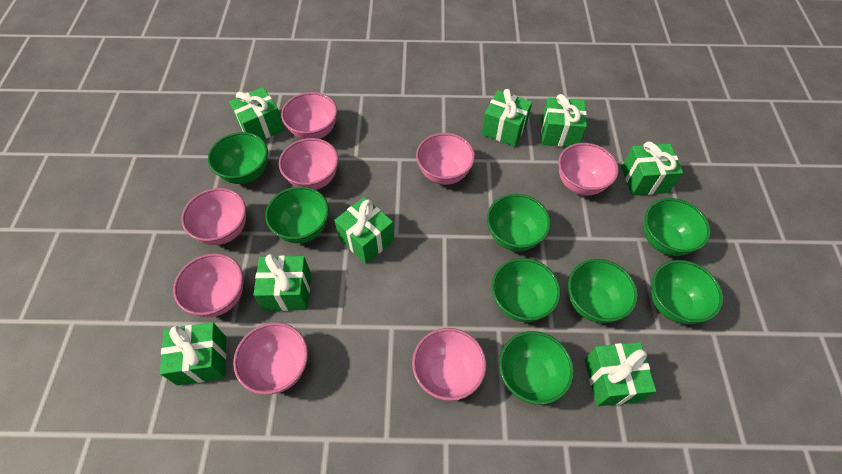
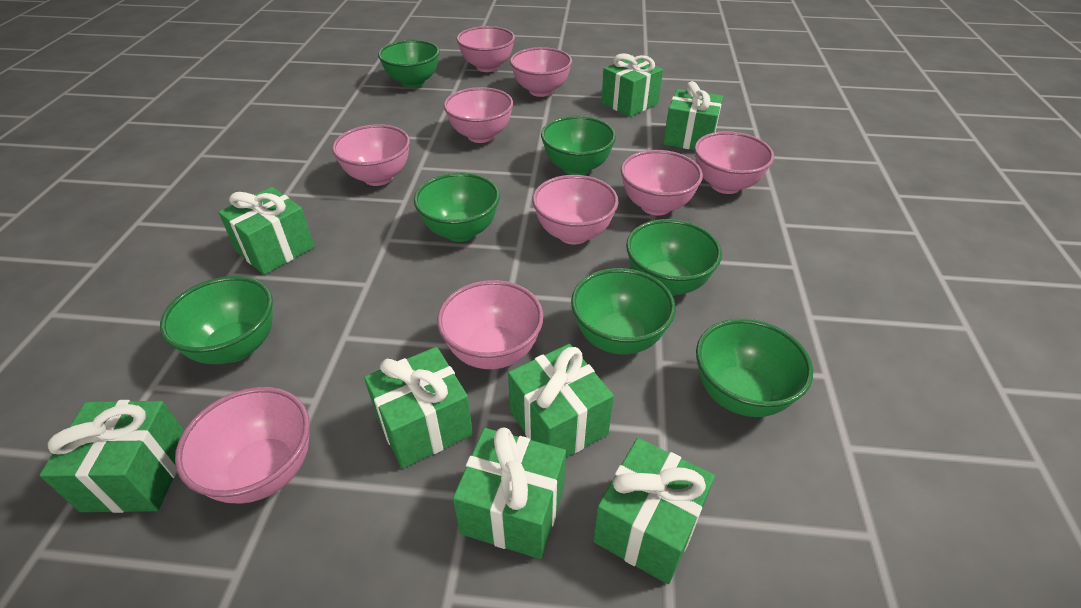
green bowl: [208,132,268,184] [265,186,329,243] [487,194,551,251] [492,258,561,322] [499,331,574,405] [568,259,638,323] [644,198,711,256] [651,260,723,324] = 8 -> [160,276,273,364] [378,40,440,88] [414,173,500,242] [541,116,616,175] [571,268,676,355] [626,219,722,296] [696,318,813,417] = 7
pink bowl: [173,253,243,317] [181,188,246,245] [233,322,308,395] [279,138,339,190] [281,92,337,139] [412,328,486,401] [416,133,475,185] [558,143,619,196] = 8 -> [175,387,310,504] [332,124,410,186] [437,280,544,369] [444,87,513,143] [456,26,515,72] [510,47,572,97] [532,175,619,245] [621,150,703,216] [694,131,774,194] = 9

